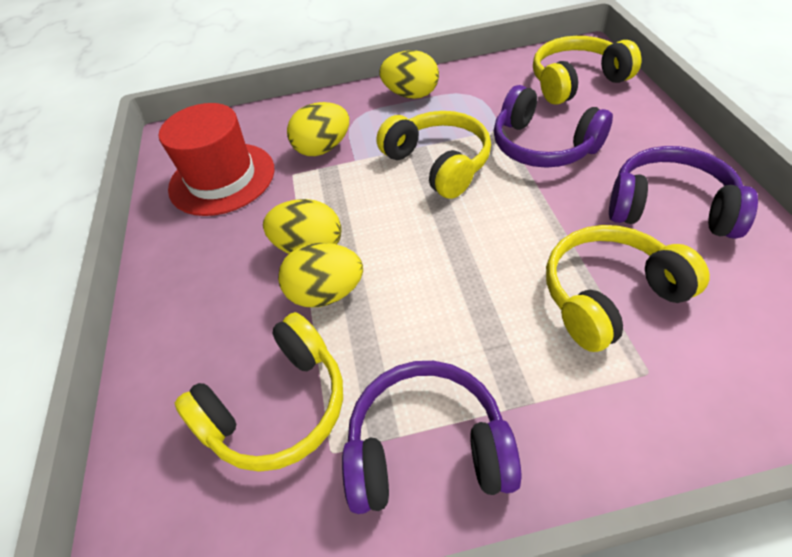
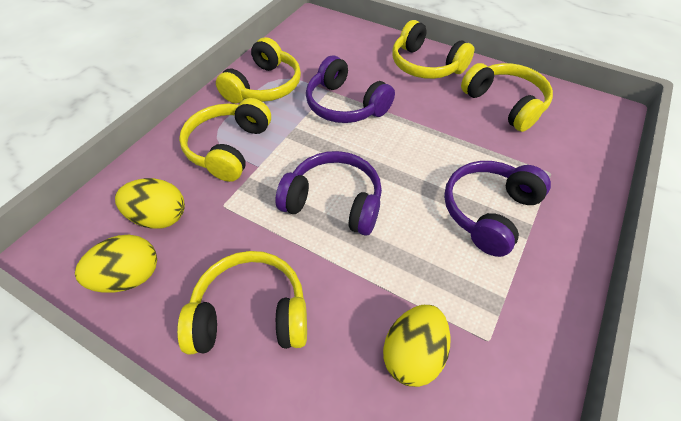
red hat: [159,103,275,216] = 1 -> none = 0
yellow egg: [263,199,341,254] [278,243,363,307] [287,102,349,156] [380,50,439,99] = 4 -> [75,235,157,293] [115,178,185,229] [383,305,450,387] = 3
yellow headphones: [175,312,343,472] [376,111,491,199] [533,36,641,105] [546,225,710,352] = 4 -> [177,251,307,355] [179,98,271,182] [216,37,301,103] [392,20,474,79] [461,63,553,132] = 5

